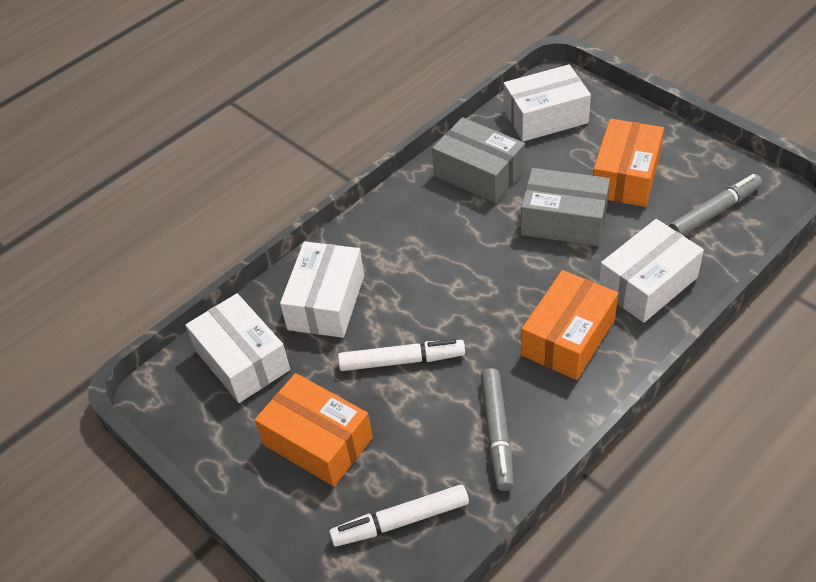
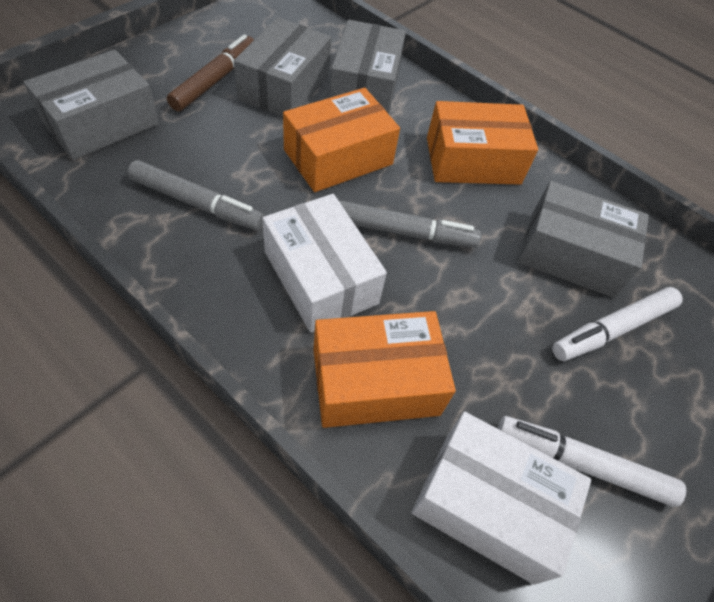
brown marker: none = 0 -> [167,34,254,112] = 1
grey box: [432,117,525,203] [521,168,610,246] = 2 -> [24,50,159,160] [234,17,331,117] [330,20,406,114] [518,181,649,298] = 4
white box: [185,293,290,403] [280,242,364,338] [504,65,591,142] [599,219,704,323] = 4 -> [262,194,387,333] [412,412,591,585] = 2

